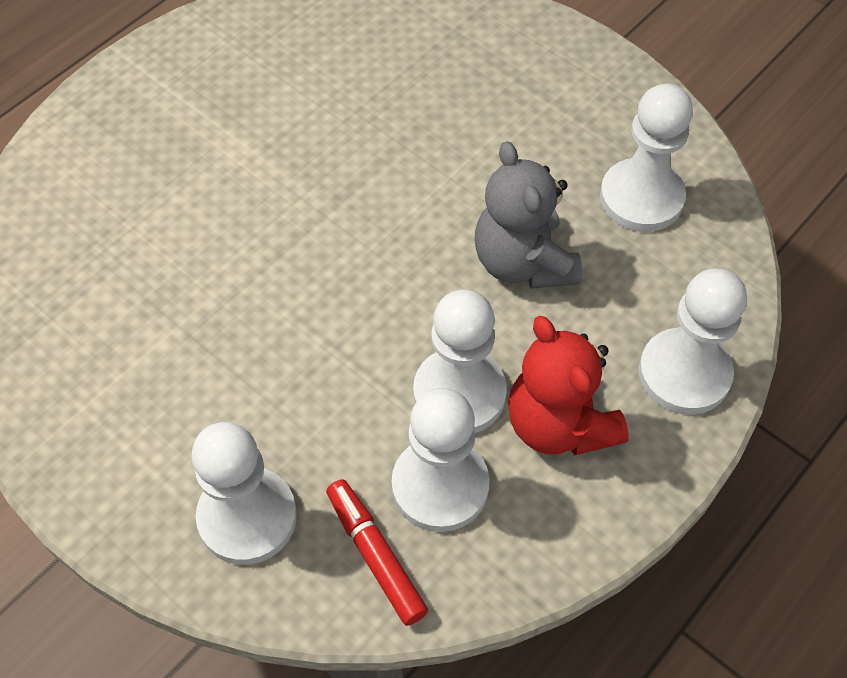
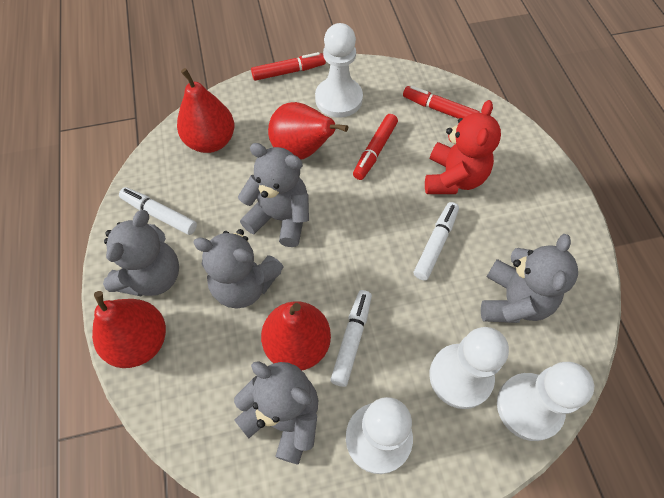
grey teddy bear: [475,141,582,289] = 1 -> [103,210,179,297] [193,229,284,308] [234,361,318,464] [238,143,309,247] [481,234,578,323] = 5
red marker: [326,479,428,626] = 1 -> [251,52,326,81] [353,114,398,180] [403,86,480,119] = 3
red pear: none = 0 -> [92,291,166,368] [177,68,234,153] [261,301,331,370] [268,102,348,160] = 4
white marker: none = 0 -> [119,187,197,235] [330,290,372,387] [414,202,459,281] = 3
white pawn: [191,422,297,565] [392,388,489,532] [413,290,507,433] [600,84,693,232] [639,268,747,415] = 5 -> [315,23,363,118] [346,397,413,474] [429,327,509,409] [497,362,594,441] = 4

